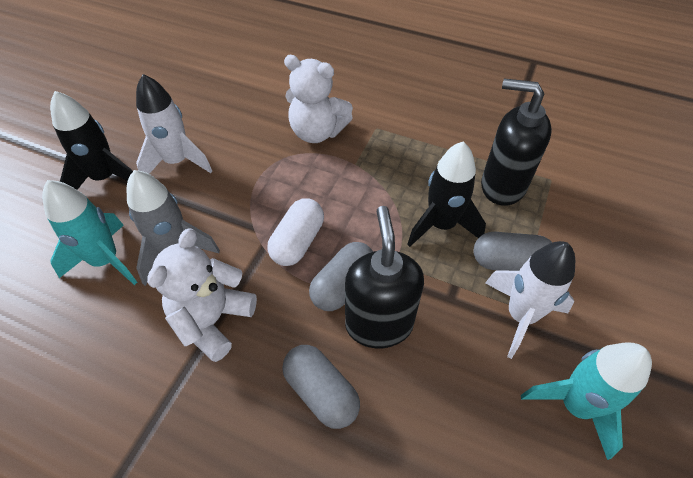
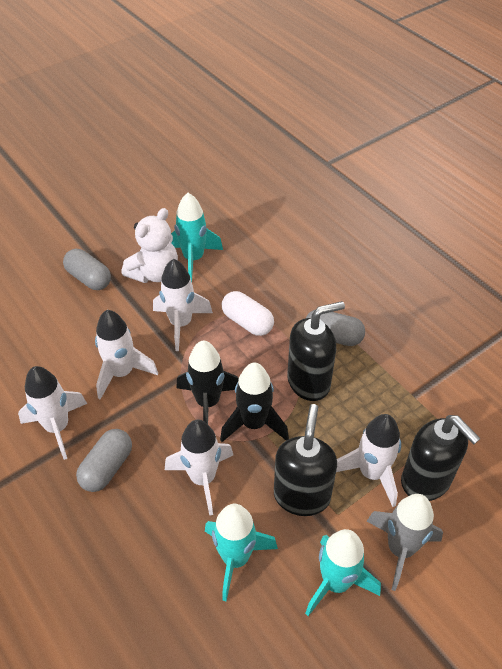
black soap dispenser: [345,206,424,348] [481,78,552,206] = 2 -> [274,404,337,516] [287,301,345,401] [401,415,481,501] = 3
turquoise rocket: [42,180,137,285] [521,343,652,460] = 2 -> [171,193,223,282] [205,504,278,601] [305,529,381,616] = 3
white rocket: [136,74,212,174] [485,241,575,359] = 2 -> [18,366,87,460] [95,310,158,400] [153,259,213,351] [165,420,233,516] [336,414,401,507] = 5
white teddy bear: [147,228,257,362] [284,55,353,143] = 2 -> [122,208,178,283] = 1

